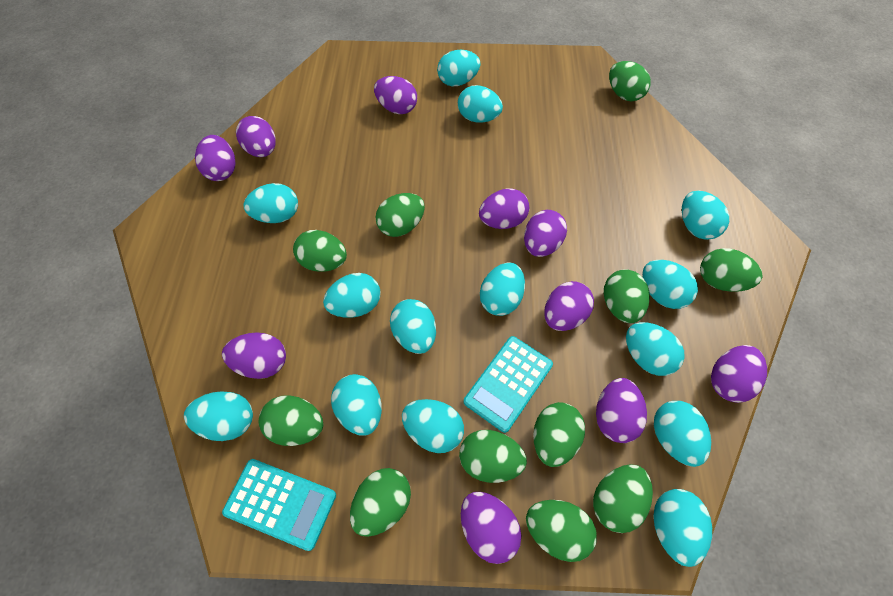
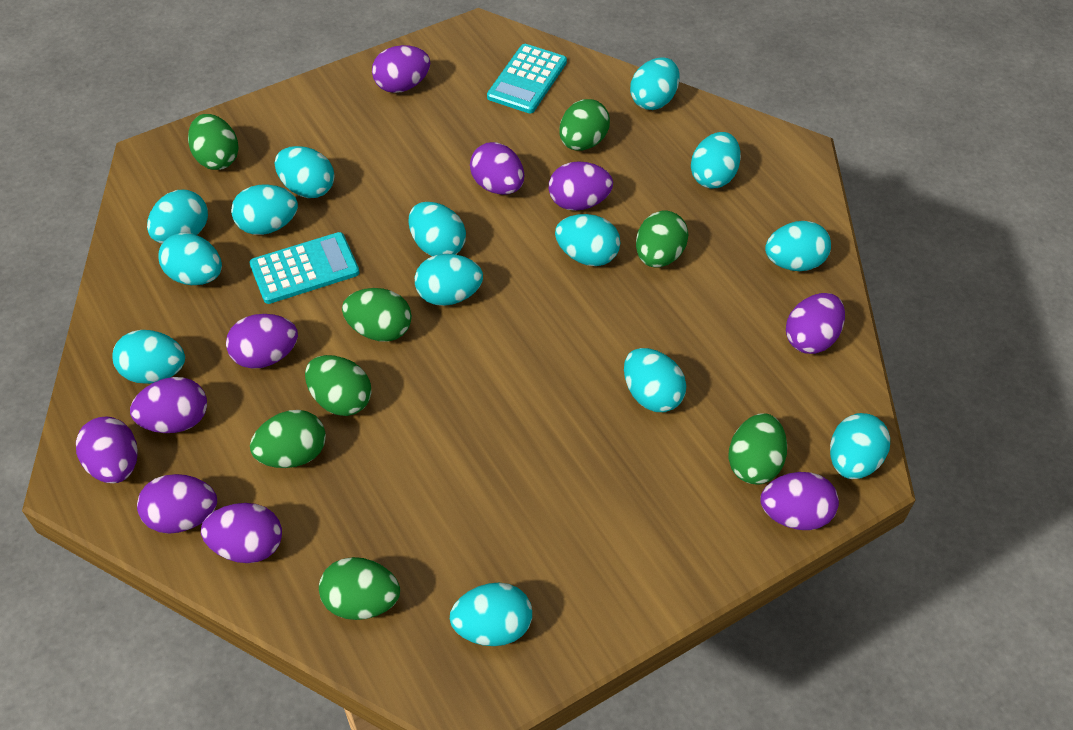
green egg: [259,395,323,446] [293,230,347,272] [350,468,411,537] [375,193,425,237] [459,430,527,483] [526,500,597,562] [533,402,585,467] [593,464,653,533] [604,269,650,323] [609,61,651,102] [700,248,763,292] = 11 -> [188,114,239,170] [250,410,326,468] [305,355,371,416] [319,557,400,620] [342,288,412,342] [559,99,610,150] [636,210,688,268] [728,413,787,485] = 8

